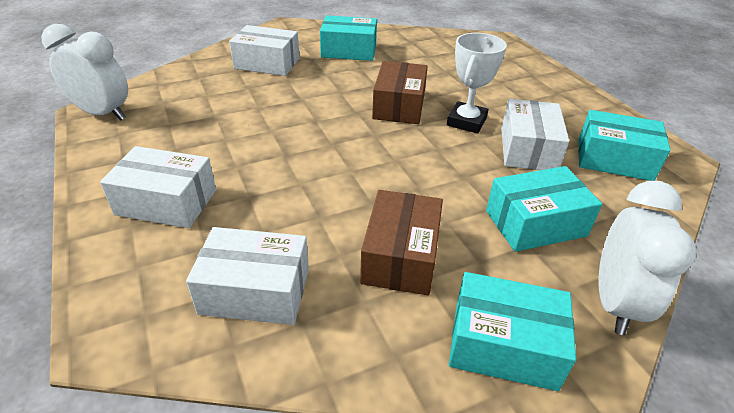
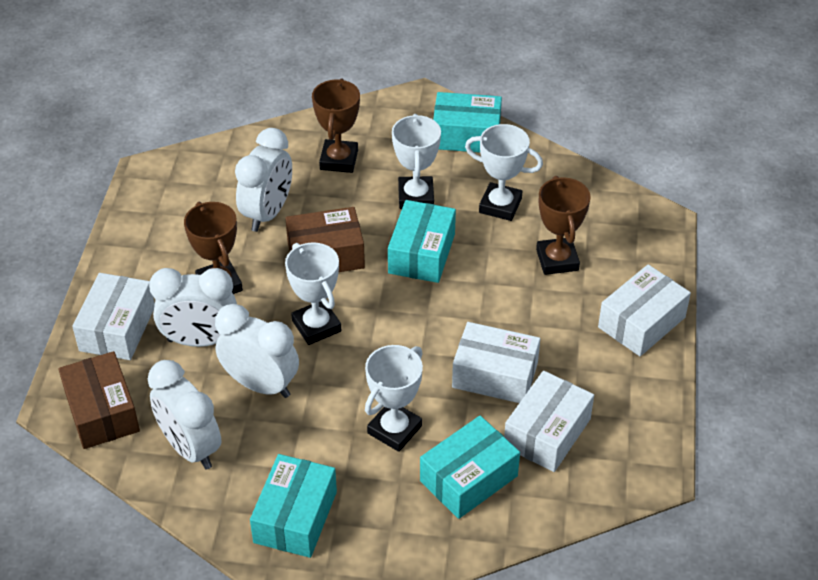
brown trophy: none = 0 -> [184,202,243,294] [312,78,360,173] [536,176,591,275] = 3
white clock: [41,24,128,120] [598,181,696,335] = 2 -> [148,360,221,470] [149,268,237,347] [215,304,299,398] [235,128,292,232] = 4
white trophy: [447,33,507,133] = 1 -> [285,242,341,345] [365,345,423,452] [392,114,441,209] [465,124,543,221] = 4

